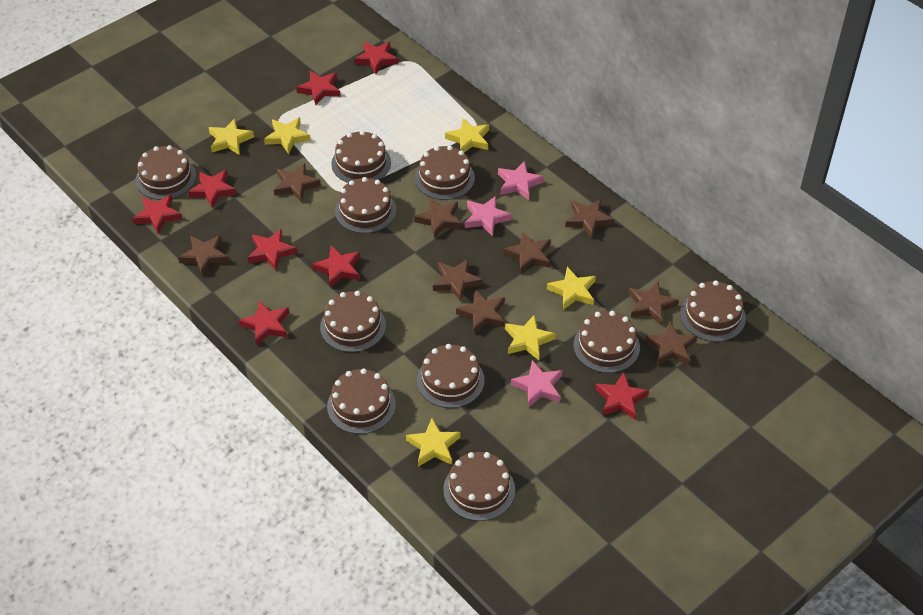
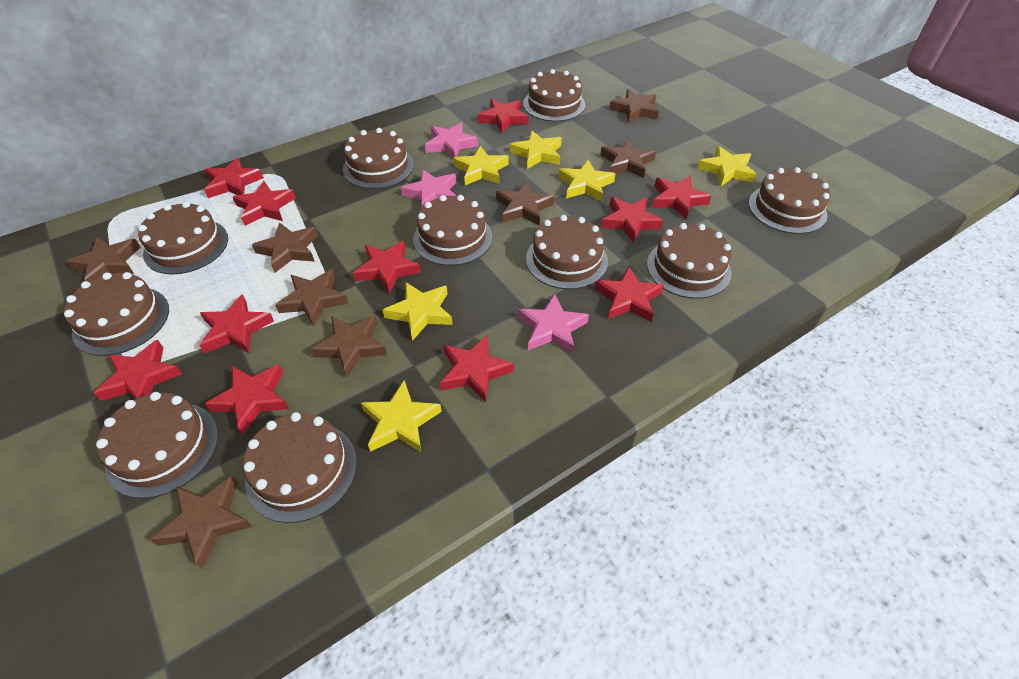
brown star: [178,235,229,276] [274,163,321,203] [414,198,462,238] [433,259,483,302] [456,290,505,334] [503,232,551,274] [565,199,614,239] [629,282,679,325] [645,322,697,366] = 9 -> [66,237,141,282] [150,476,252,569] [252,222,318,273] [275,269,349,327] [310,315,387,377] [496,181,555,226] [600,139,656,178] [609,89,659,123] = 8
red star: [132,194,182,234] [188,170,237,208] [239,301,289,346] [248,229,297,270] [296,71,341,105] [312,246,360,288] [354,42,398,74] [595,372,649,420] = 8 -> [94,340,182,401] [199,294,274,353] [204,158,264,198] [205,364,289,435] [233,181,296,226] [353,241,421,294] [440,335,514,403] [478,99,529,133] [595,266,664,322] [601,197,664,243] [652,176,711,219] = 11

